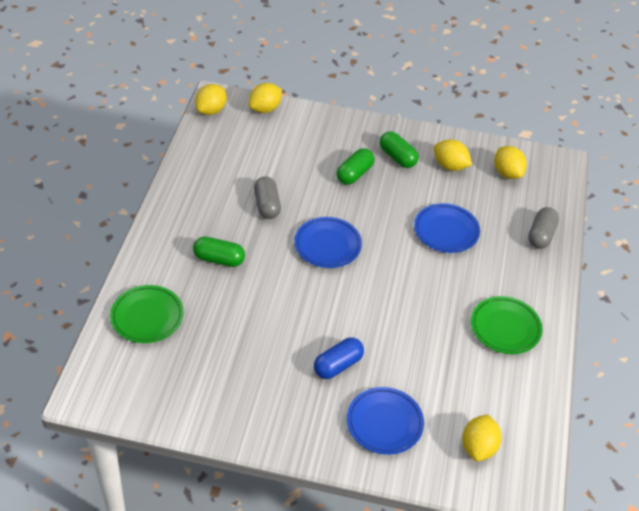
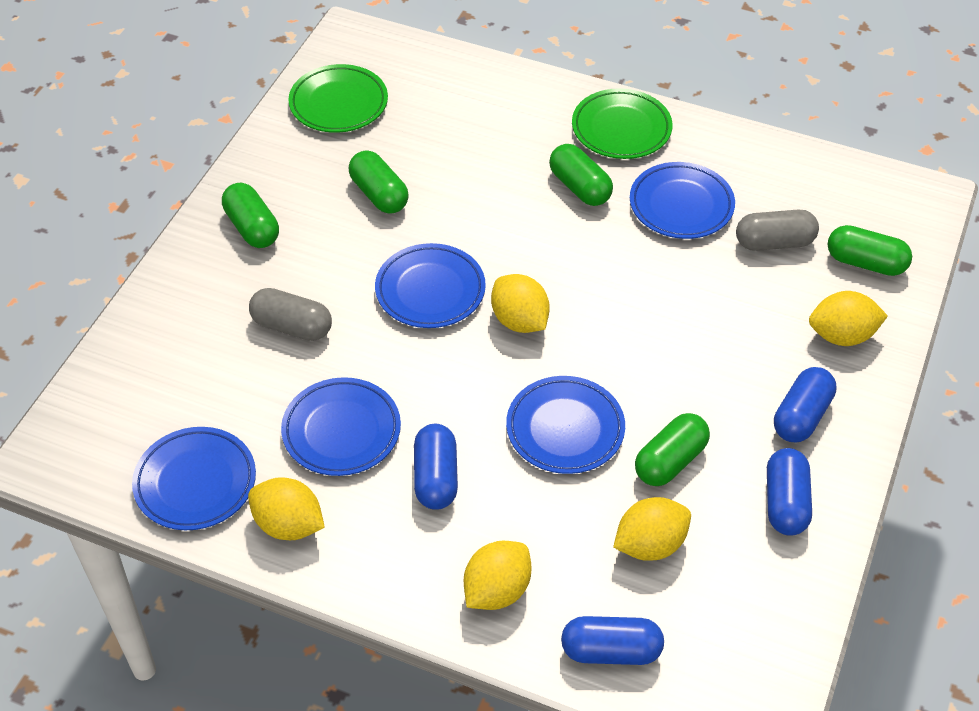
blue capsule: [314,337,364,379] = 1 -> [414,424,458,510] [561,616,664,665] [767,448,812,535] [774,367,837,442] = 4
blue plate: [294,217,362,268] [347,387,424,455] [414,203,480,253] = 3 -> [132,427,256,530] [281,377,401,476] [375,243,486,328] [506,376,625,474] [630,162,735,239] = 5
green capsule: [193,237,245,267] [337,148,375,185] [380,131,419,168] = 3 -> [222,183,279,248] [349,151,409,214] [549,144,613,206] [635,413,710,486] [828,225,912,276] = 5

